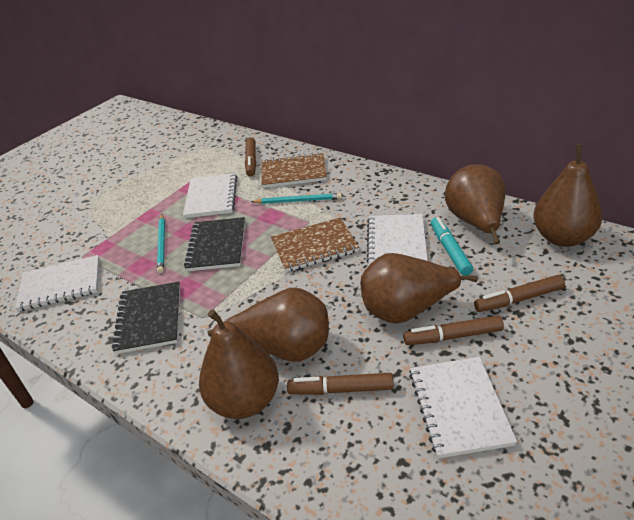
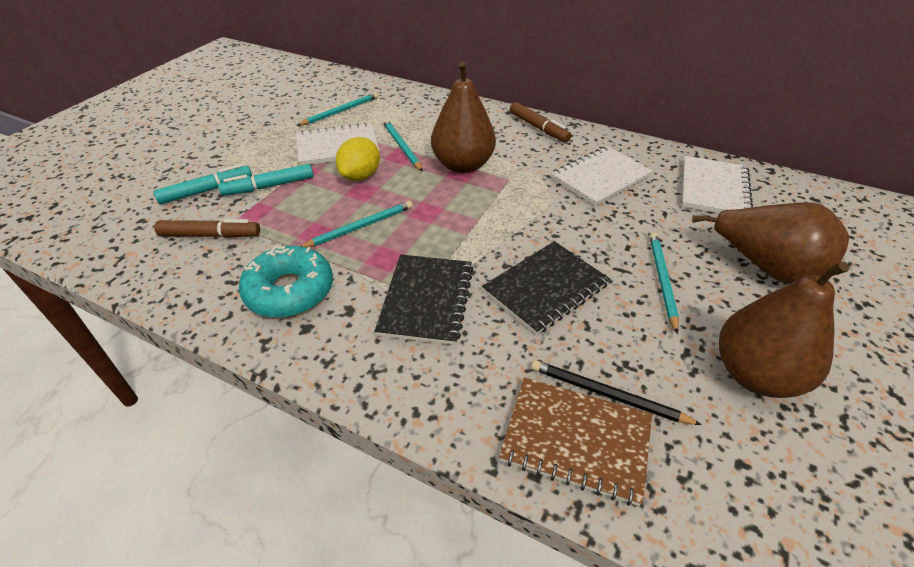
black pencil: none = 0 -> [531,360,702,425] = 1
brown marker: [245,137,256,176] [287,373,394,395] [403,315,504,345] [474,275,565,312] = 4 -> [154,219,260,238] [510,102,571,142] = 2
brown notebook: [261,153,327,188] [271,218,359,272] = 2 -> [499,377,652,506] = 1
brown pear: [199,309,279,419] [207,287,329,362] [361,253,478,324] [445,164,505,244] [533,144,602,247] = 5 -> [431,61,496,173] [692,202,849,284] [719,261,849,398] = 3
turquoise donut: none = 0 -> [239,245,333,318] = 1
turquoise marker: [431,217,473,276] = 1 -> [153,164,252,204] [218,164,314,196] = 2
turquoise pencil: [157,214,165,273] [251,193,342,204] = 2 -> [296,92,378,126] [301,201,413,248] [383,119,423,172] [650,232,679,334] = 4
white notebook: [15,255,99,311] [183,173,237,218] [367,214,428,265] [409,357,517,459] = 4 -> [296,122,380,166] [551,146,653,206] [682,156,753,213] = 3
yellow lemon: none = 0 -> [336,137,380,181] = 1

